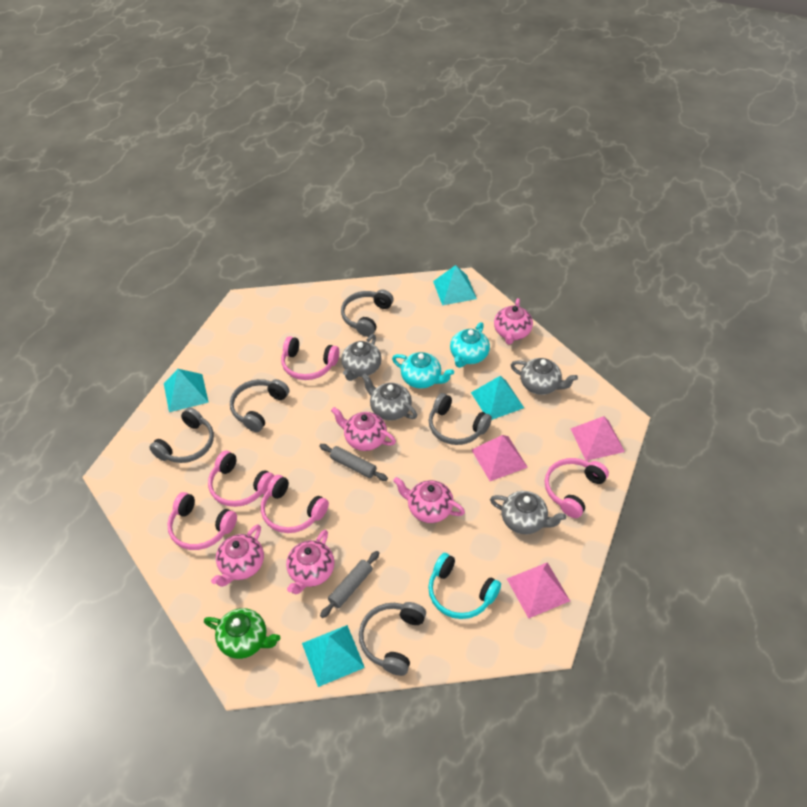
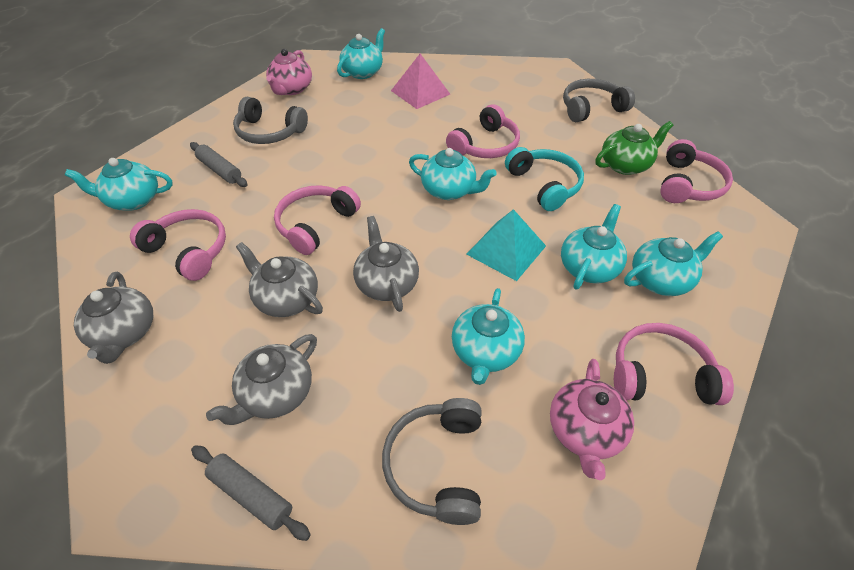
grey headphones: [149,407,214,463] [230,379,289,432] [341,289,394,337] [359,602,426,676] [429,393,492,445] = 5 -> [233,97,308,144] [382,398,482,525] [563,79,635,122] = 3
pink pyramid: [472,435,528,481] [507,562,570,619] [570,416,625,461] = 3 -> [391,54,450,109] = 1
pink teapot: [211,524,264,587] [286,530,335,594] [331,407,396,451] [393,477,465,523] [494,298,533,345] = 5 -> [266,49,312,95] [550,359,634,480] = 2
turquoise pyramid: [164,369,209,412] [302,625,365,687] [433,265,477,305] [471,376,524,420] = 4 -> [466,209,546,281] = 1
turquoise teapot: [392,352,454,389] [450,322,490,368] = 2 -> [65,158,173,210] [337,28,385,79] [409,148,497,200] [452,288,525,385] [561,204,627,289] [624,231,723,296] = 6

